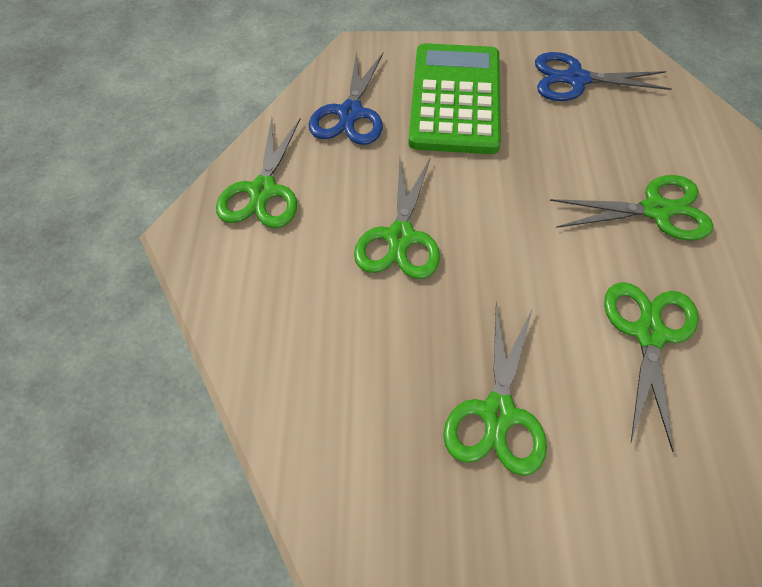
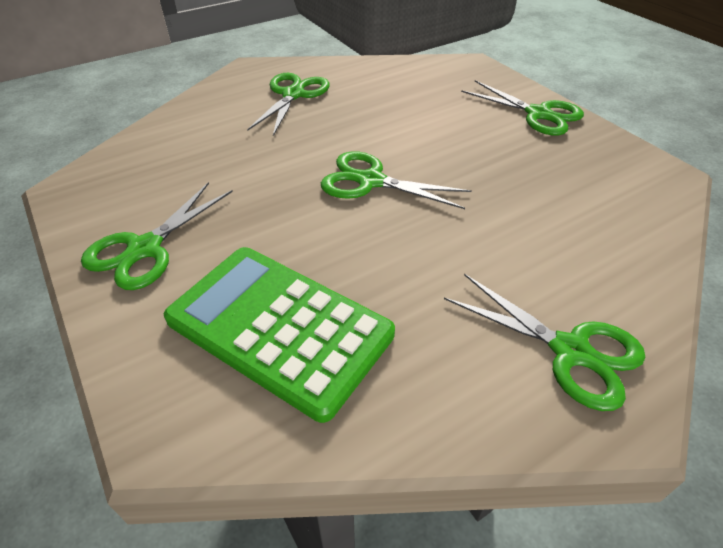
blue scissors: [309,52,383,145] [535,52,672,101] = 2 -> none = 0

